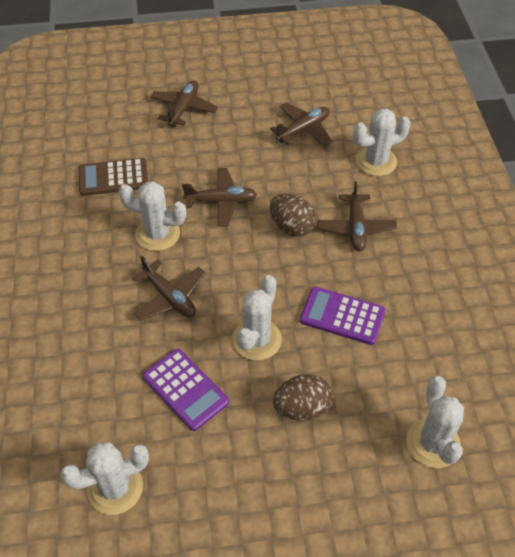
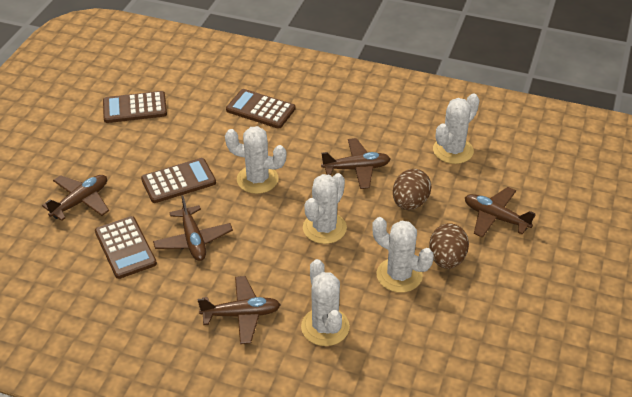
brown calculator: [79,158,148,196] = 1 -> [95,216,157,279] [103,91,167,123] [141,158,216,203] [226,89,296,129] = 4
purple calculator: [143,349,229,431] [300,287,385,345] = 2 -> none = 0

